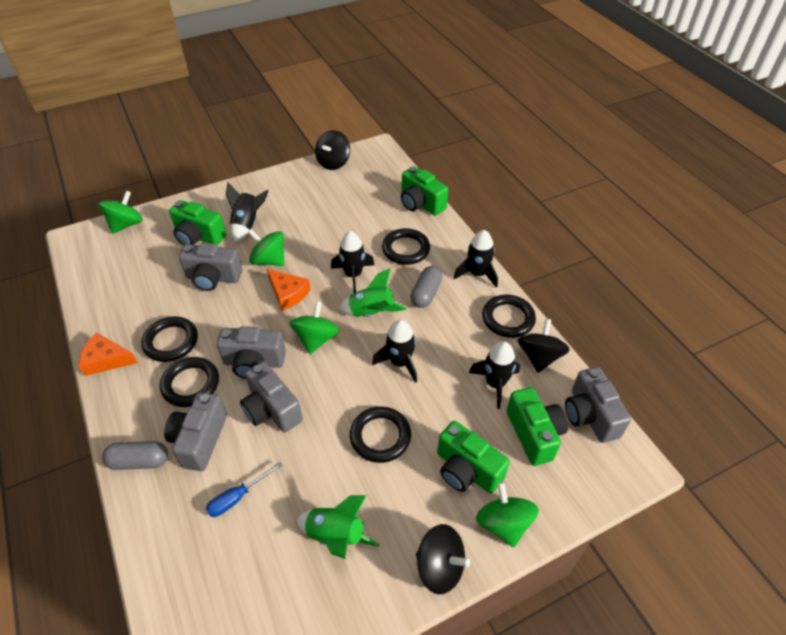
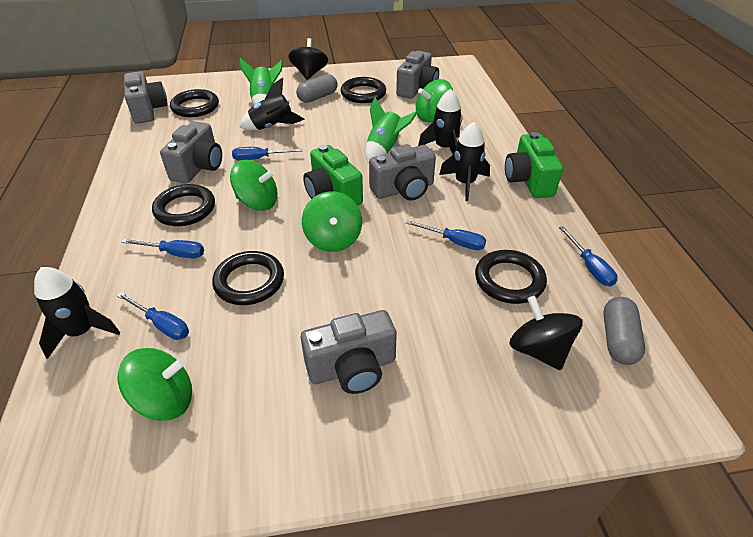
black rocket: [226,182,269,242] [331,231,375,293] [372,320,417,383] [454,230,498,288] [469,341,520,409] = 5 -> [34,267,120,359] [240,77,305,130] [418,89,462,155] [439,122,490,201] = 4
black spinning top: [315,130,350,170] [416,524,470,595] [518,319,570,373] = 3 -> [288,38,328,80] [509,296,583,370] = 2
blue screwdriver: [206,462,283,517] = 1 -> [117,292,189,340] [122,239,204,258] [232,147,303,161] [406,220,486,250] [559,226,618,287] = 5
green camera: [169,200,226,245] [401,166,448,216] [437,421,510,493] [506,387,568,466] = 4 -> [303,145,363,205] [505,132,563,198] = 2
orange cheese: [78,332,138,376] [267,269,311,311] = 2 -> none = 0

